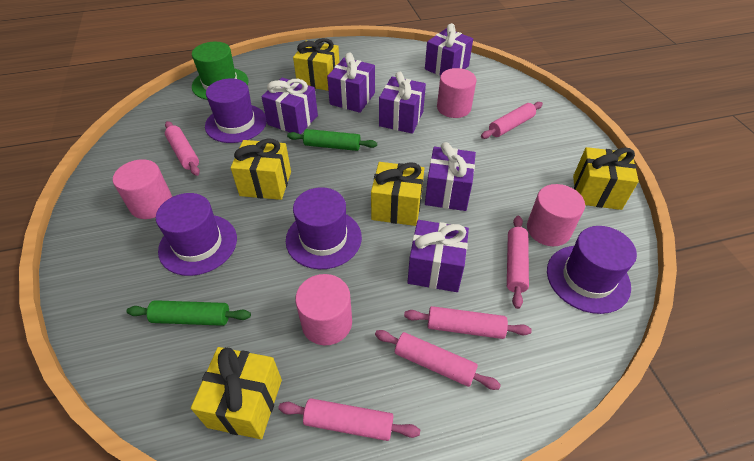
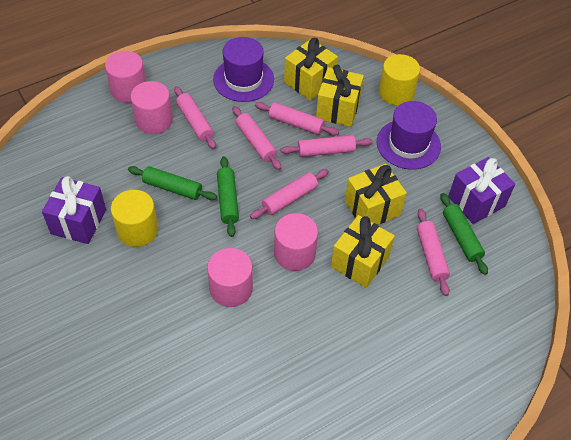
green hat: [192,42,249,100] = 1 -> none = 0
green rolling pin: [126,300,251,326] [287,129,377,151] = 2 -> [128,166,217,200] [217,156,239,237] [440,193,488,275] = 3
purple gift: [261,78,318,134] [327,52,375,113] [379,72,426,134] [407,220,469,292] [425,23,473,76] [425,142,476,211] = 6 -> [42,176,106,244] [448,157,515,224] = 2
purple hat: [156,193,237,276] [205,78,267,143] [286,187,362,269] [547,226,637,314] = 4 -> [213,37,274,102] [377,101,441,170] = 2
yellow cylinder: none = 0 -> [111,190,158,247] [379,54,420,106] = 2
yellow gift: [191,347,282,439] [231,138,291,200] [293,38,339,91] [371,162,424,226] [573,147,639,210] = 5 -> [284,38,338,100] [316,65,364,127] [331,215,395,288] [345,164,407,225] = 4

